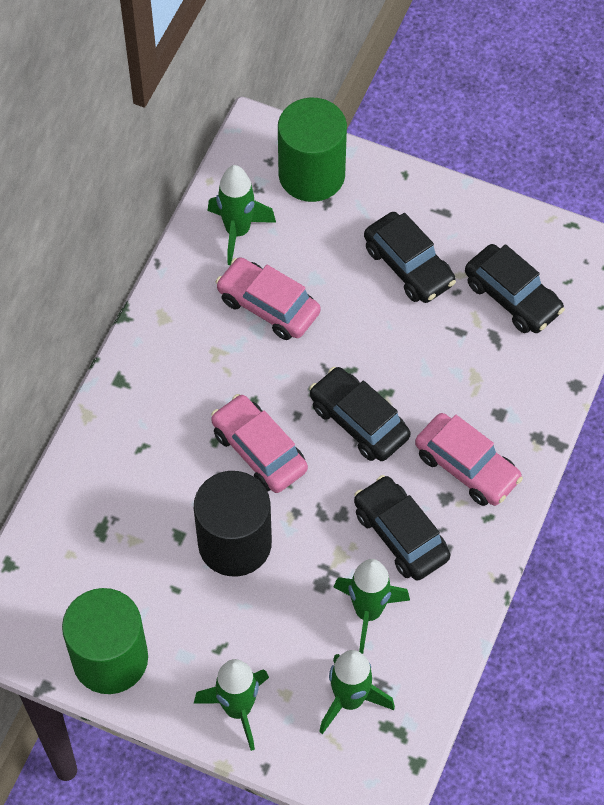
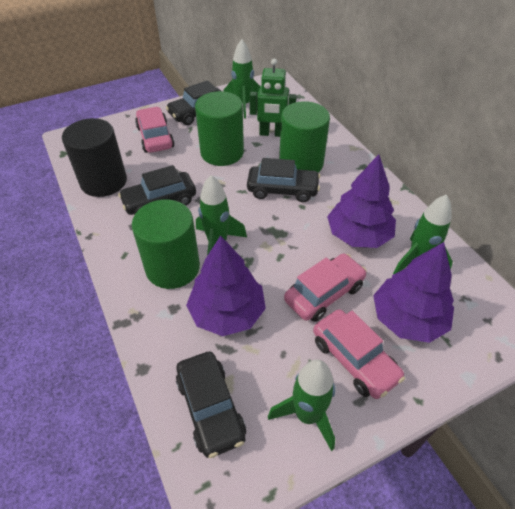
green cylinder: [62,588,148,694] [278,98,347,202] = 2 -> [132,199,200,289] [195,91,244,166] [279,101,330,173] = 3
green robot: none = 0 -> [250,59,297,137] = 1
purple tree: none = 0 -> [186,235,266,336] [327,154,396,248] [373,242,454,343] = 3

